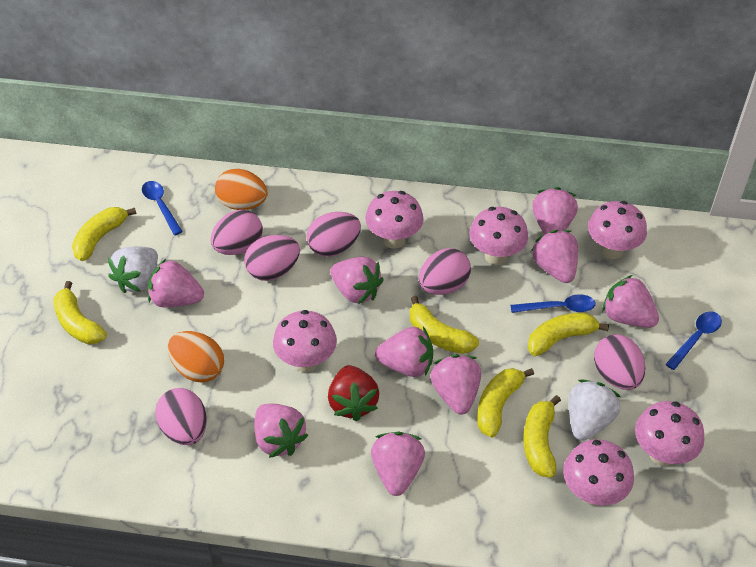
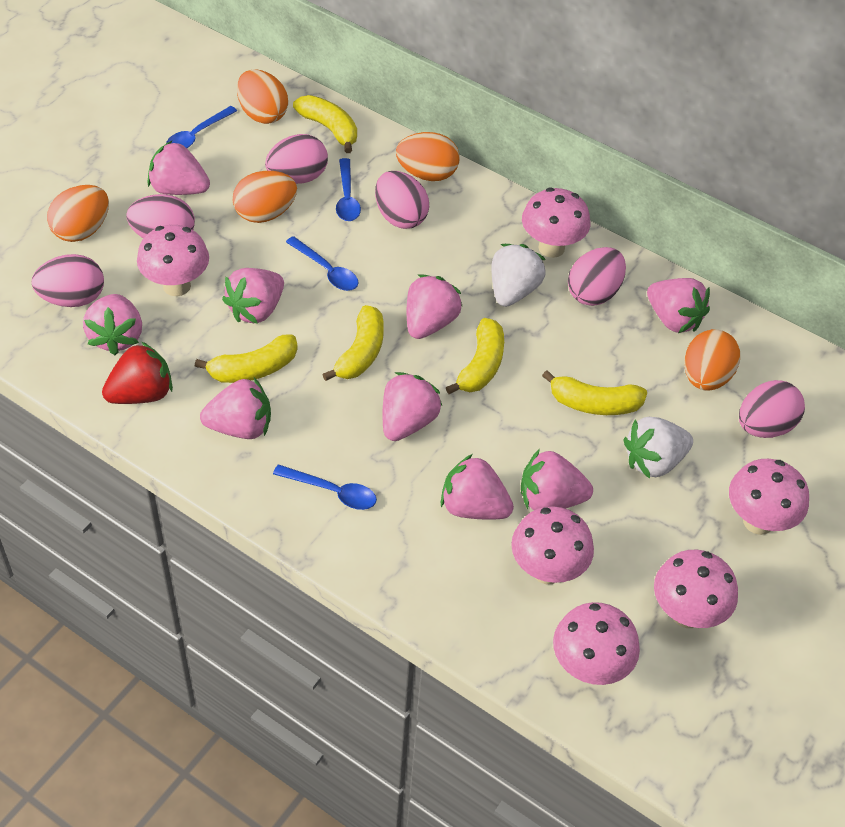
blue spoon: [142,181,183,235] [510,294,596,313] [665,311,722,370] = 3 -> [166,106,237,148] [273,464,377,510] [286,236,358,291] [336,158,361,221] = 4
orange egg: [168,331,224,383] [215,169,268,210] = 2 -> [47,185,109,242] [233,171,297,223] [237,69,288,124] [396,132,460,181] [684,329,740,391] = 5
yellow banana: [53,281,107,344] [72,207,137,261] [410,296,479,354] [477,368,534,438] [523,395,561,478] [528,313,609,356] = 6 -> [195,334,298,383] [293,95,357,153] [322,305,384,381] [446,318,504,394] [542,370,647,415] = 5

